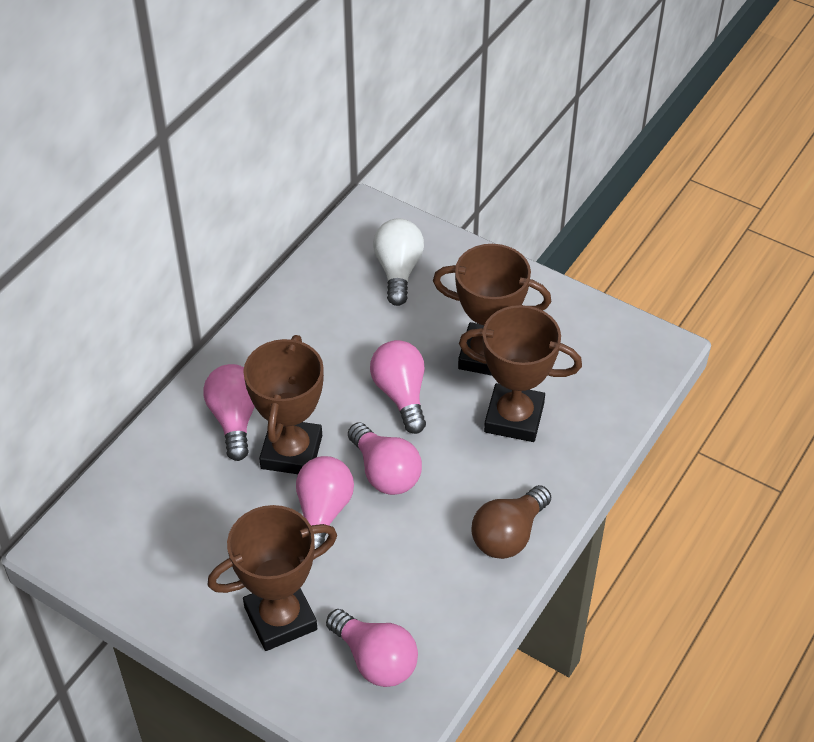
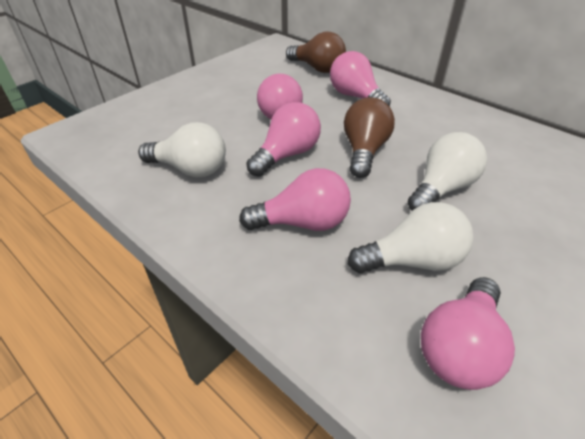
brown light bulb: [471,485,551,559] = 1 -> [286,32,346,73] [344,97,395,178] = 2
brown trophy: [208,505,337,651] [243,335,324,474] [433,244,551,376] [459,305,582,442] = 4 -> none = 0
white light bulb: [373,218,424,306] = 1 -> [138,122,226,178] [348,202,473,273] [408,132,487,211] = 3

